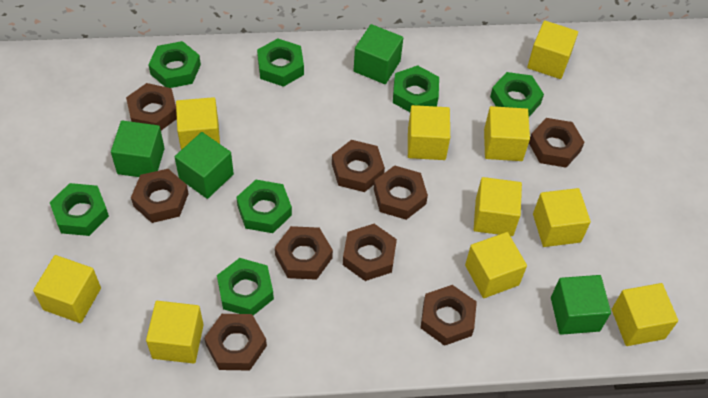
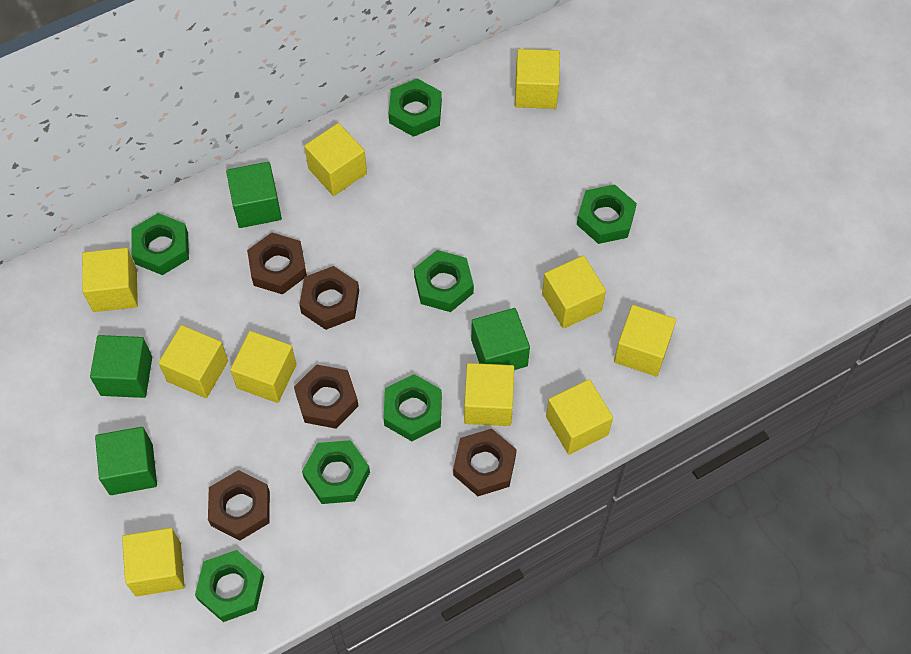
brown nut: [126,83,177,130] [131,169,189,223] [204,314,267,371] [275,226,333,280] [332,140,385,192] [343,224,397,281] [374,165,428,220] [421,285,477,346] [529,118,585,168] = 9 -> [208,470,270,541] [247,233,307,295] [294,364,358,429] [299,266,359,330] [453,429,517,496] = 5

